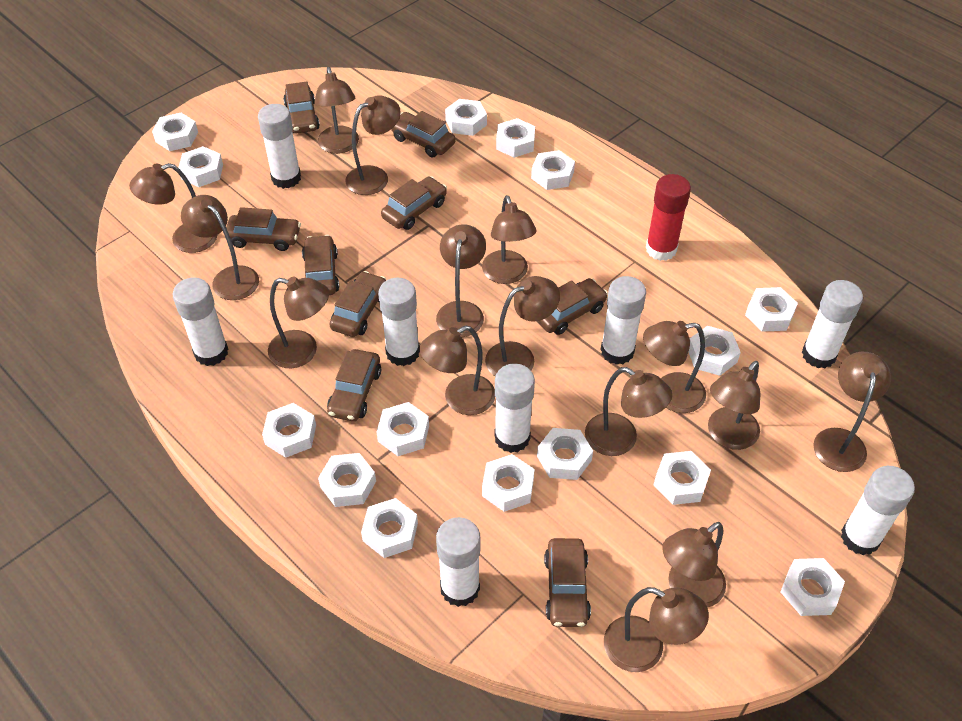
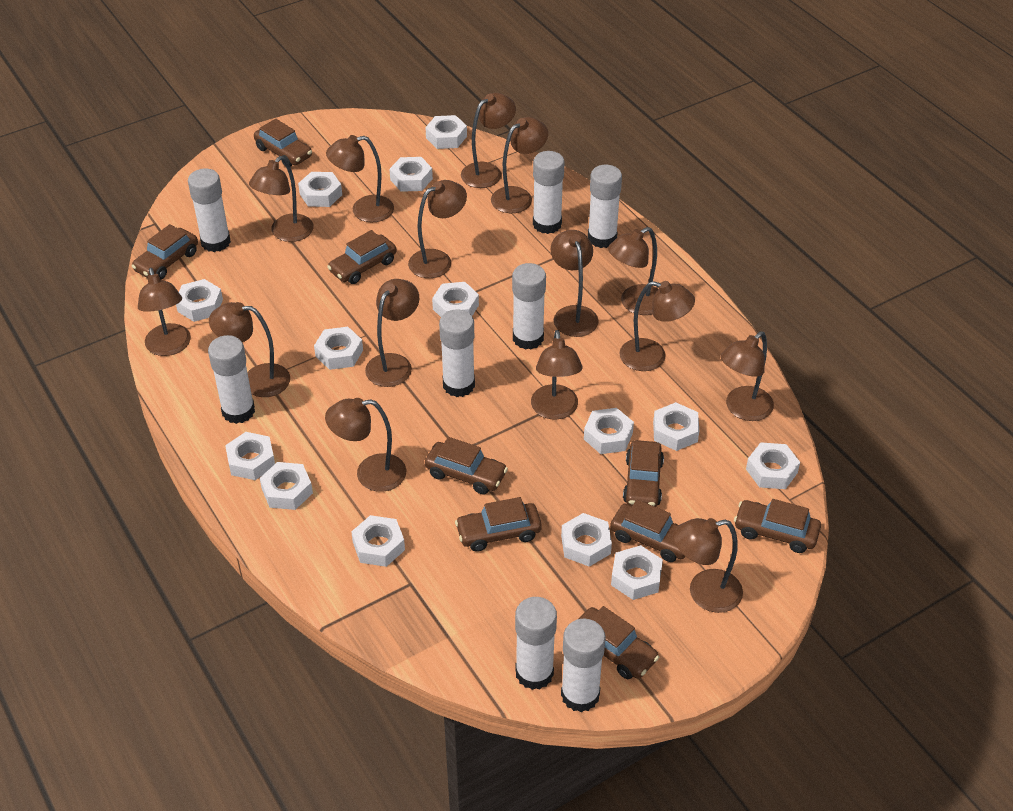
red glue stick: [646,174,691,261] = 1 -> none = 0
white nut: [152,113,198,151] [178,146,223,187] [262,403,316,458] [318,453,376,507] [361,498,418,558] [377,402,429,456] [445,99,487,136] [482,454,535,512] [496,118,535,158] [531,150,575,190] [537,428,593,480] [653,451,711,505] [689,326,741,376] [745,287,798,332] [781,558,845,616] = 15 -> [176,279,223,322] [225,432,275,480] [260,462,313,510] [298,172,342,207] [314,327,363,370] [351,515,405,567] [389,157,433,192] [425,115,467,149] [432,282,479,317] [561,513,612,567] [584,408,634,454] [611,545,663,600] [653,402,699,451] [746,442,800,489] = 14

